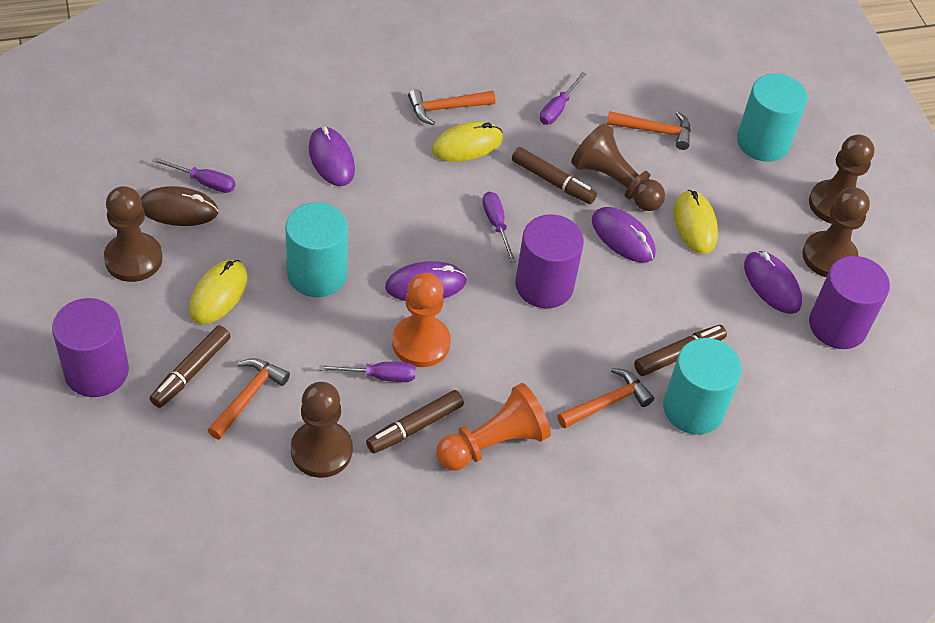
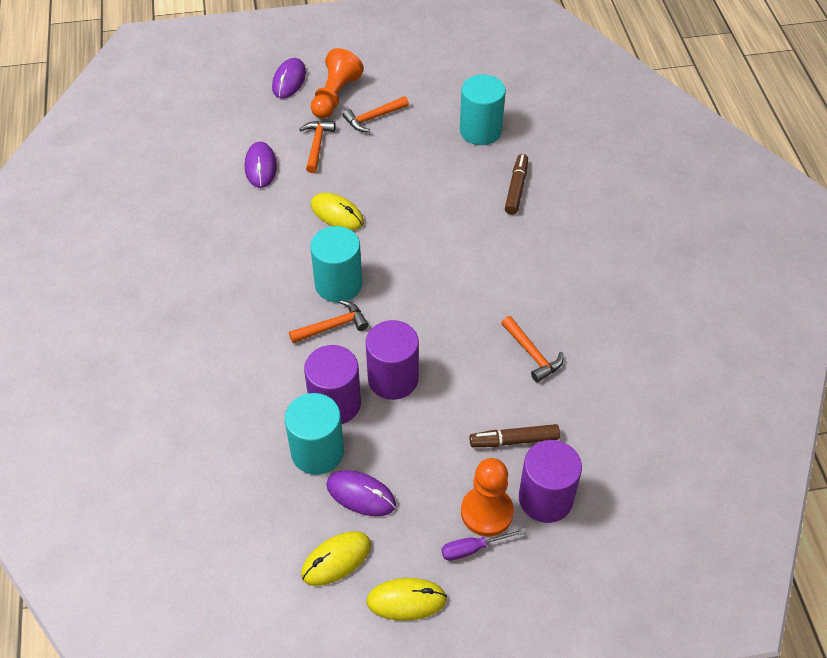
brown marker: [150,325,231,408] [366,390,464,453] [512,147,597,204] [634,325,727,376] = 4 -> [469,424,560,447] [505,154,528,215] = 2
brown mouse: [141,186,218,226] = 1 -> none = 0
brown pawn: [104,186,163,282] [291,382,353,478] [571,123,665,211] [802,187,870,277] [809,134,874,224] = 5 -> none = 0
purple mouse: [309,126,355,186] [385,261,467,301] [592,207,656,262] [744,251,802,314] = 4 -> [245,142,277,188] [272,58,306,98] [326,470,396,516] = 3
purple screwdriver: [153,157,235,193] [319,362,416,382] [483,192,516,263] [540,72,586,125] = 4 -> [441,528,526,561] = 1

